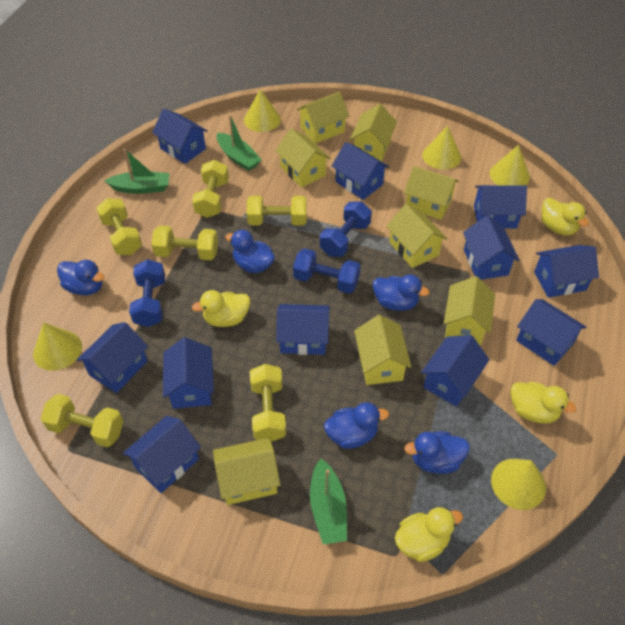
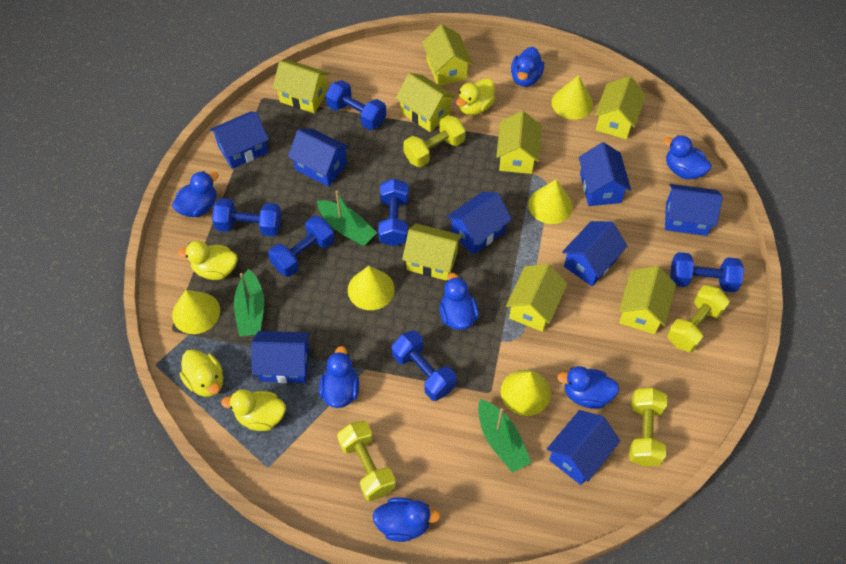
blue duck: [57,260,104,295] [225,230,275,273] [324,402,389,449] [373,274,429,311] [404,431,470,474] = 5 -> [172,171,219,217] [319,346,359,408] [372,497,441,542] [440,273,479,330] [511,47,544,87] [557,366,620,409] [663,135,712,180] = 7
blue dumbbell: [129,259,165,327] [293,248,361,294] [320,201,372,257] = 3 -> [212,198,282,237] [268,216,335,277] [325,80,386,130] [378,178,409,246] [392,330,457,401] [670,252,744,292] = 6
blue house: [77,322,148,393] [123,416,201,493] [152,109,208,164] [163,337,214,409] [276,304,329,355] [332,142,389,200] [421,335,489,407] [463,215,519,280] [474,185,527,229] [516,299,586,366] [534,245,599,298] = 11 -> [210,111,269,169] [251,331,310,383] [288,128,350,187] [447,192,512,255] [547,410,620,485] [562,221,627,286] [579,142,631,206] [665,184,723,236] = 8
yellow dumbbell: [41,394,124,447] [96,198,142,255] [152,226,218,260] [192,160,229,218] [247,196,307,226] [250,364,286,442] = 6 -> [337,421,396,501] [403,115,466,167] [629,388,667,466] [667,285,730,352] = 4

